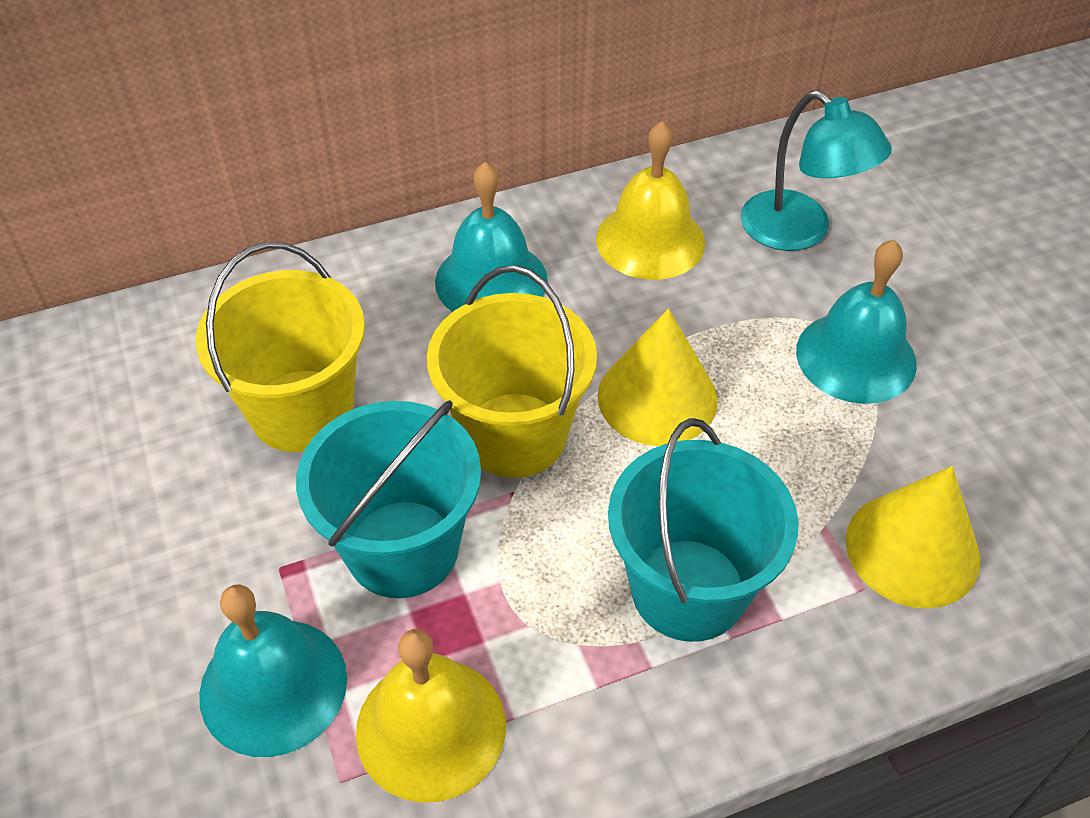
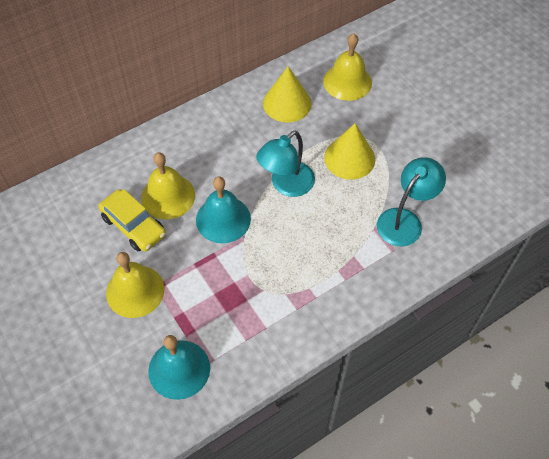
turquoise bell: [199,584,347,757] [435,162,548,312] [796,240,917,404] = 3 -> [148,335,210,400] [196,177,251,243] = 2
turquoise bucket: [296,400,481,598] [608,418,798,642] = 2 -> none = 0
turquoise lamp: [741,90,892,251] = 1 -> [256,130,315,197] [377,157,446,246] = 2
yellow bell: [356,629,506,803] [596,121,705,280] = 2 -> [106,252,164,318] [141,152,195,219] [323,33,372,101] = 3
yellow bucket: [196,242,365,452] [427,265,597,478] = 2 -> none = 0
yellow car: none = 0 -> [98,189,166,252] = 1

